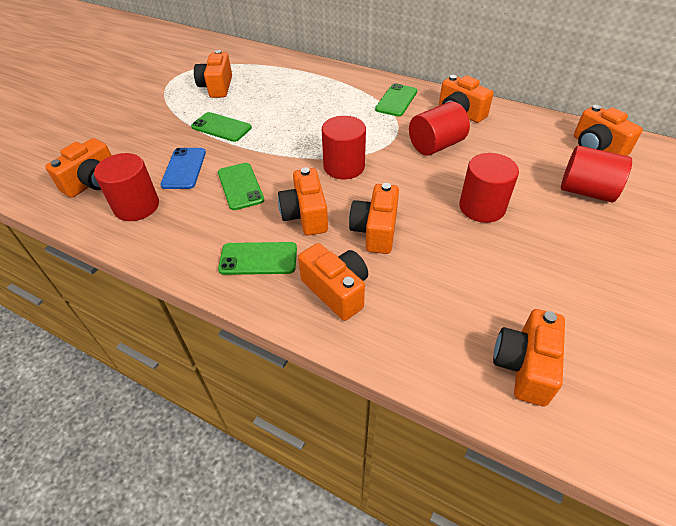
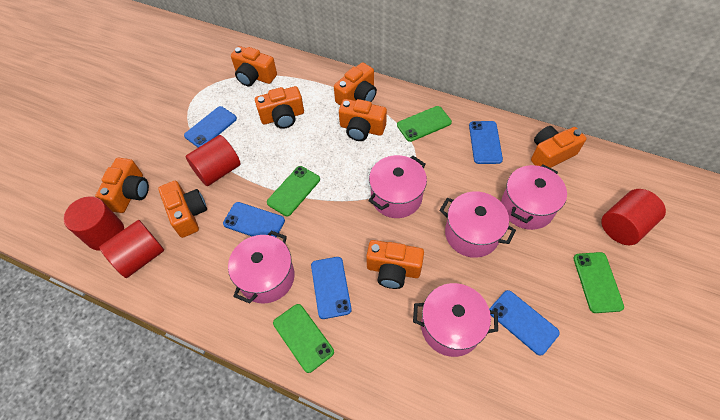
blue phone: [160,148,206,189] = 1 -> [184,106,237,148] [223,202,285,238] [311,257,352,319] [469,121,503,164] [489,290,560,356] = 5
pink pot: none = 0 -> [228,231,295,304] [368,155,427,218] [413,283,498,357] [439,191,516,258] [501,164,567,230] = 5
red cylinder: [94,153,159,221] [322,116,366,179] [409,102,470,156] [459,153,519,223] [561,145,632,202] = 5 -> [63,196,124,251] [99,220,164,278] [185,135,241,186] [601,189,666,245] = 4

